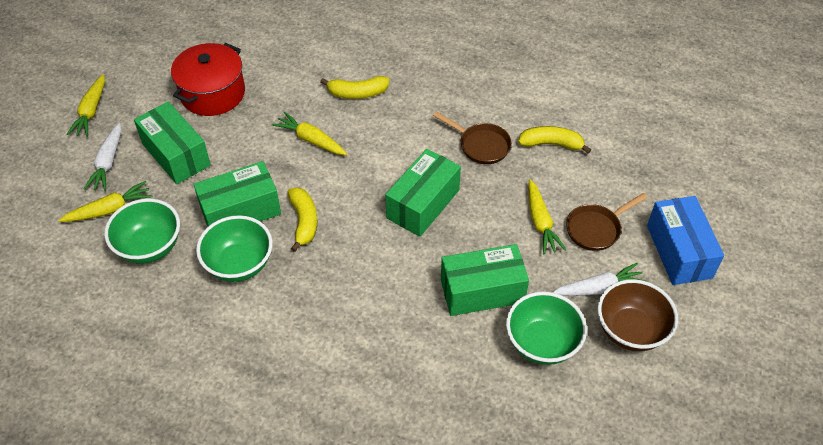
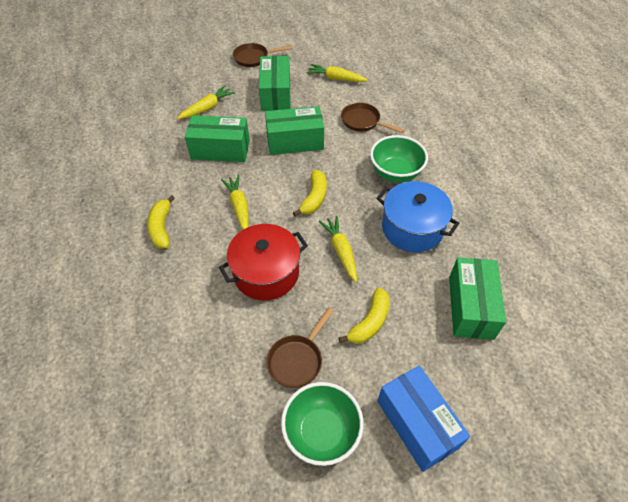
blue pot: none = 0 -> [376,181,460,252] = 1
brown bowl: [598,279,678,351] = 1 -> none = 0
brown pan: [433,112,512,164] [566,193,647,251] = 2 -> [233,43,293,67] [267,307,334,388] [341,102,404,133] = 3
green bowl: [104,199,180,264] [196,215,273,282] [506,292,587,365] = 3 -> [281,382,364,466] [370,135,428,182] = 2
white carrot: [84,123,121,191] [552,263,647,296] = 2 -> none = 0

